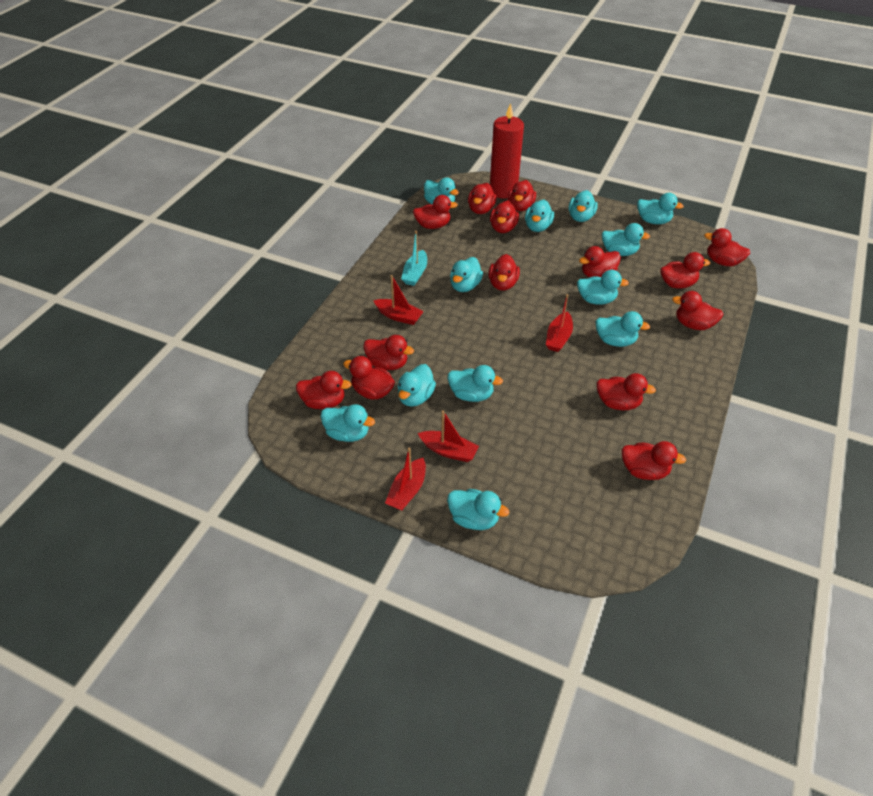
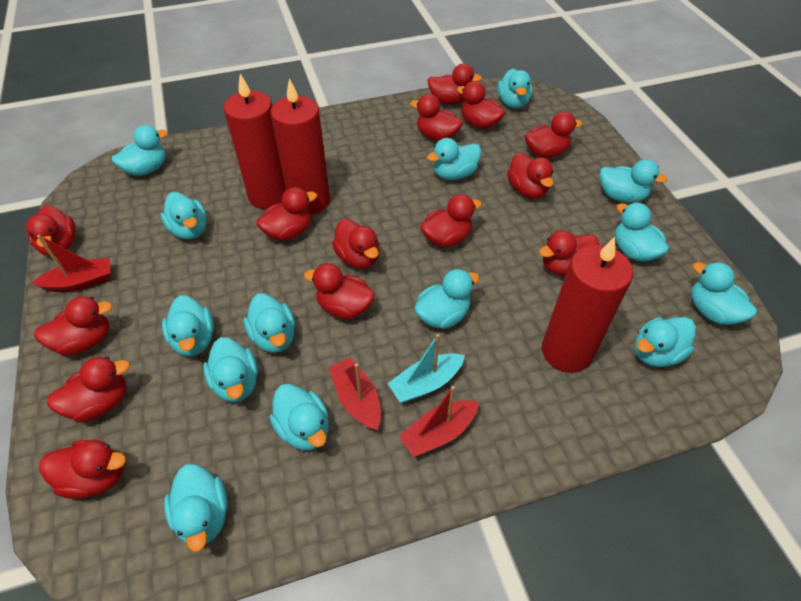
red boat: [373,275,424,325] [385,448,426,511] [418,410,479,462] [546,294,573,352] = 4 -> [32,235,110,292] [329,357,381,431] [399,386,479,457] = 3
red candle: [490,103,524,199] = 1 -> [224,74,286,209] [271,78,330,214] [542,237,633,373] = 3
turquoise duck: [321,404,375,442] [398,364,436,407] [424,177,459,204] [447,489,509,530] [448,365,503,402] [450,257,483,292] [525,200,554,232] [569,190,598,222] [577,270,629,305] [596,311,650,347] [602,223,650,256] [637,193,684,224] = 12 -> [112,125,168,176] [160,192,207,239] [162,295,214,356] [164,464,228,552] [203,337,258,402] [244,294,295,353] [269,384,329,450] [414,269,480,329] [427,138,481,180] [497,69,532,108] [600,159,667,203] [615,203,669,262] [634,317,696,367] [691,262,757,325] = 14

